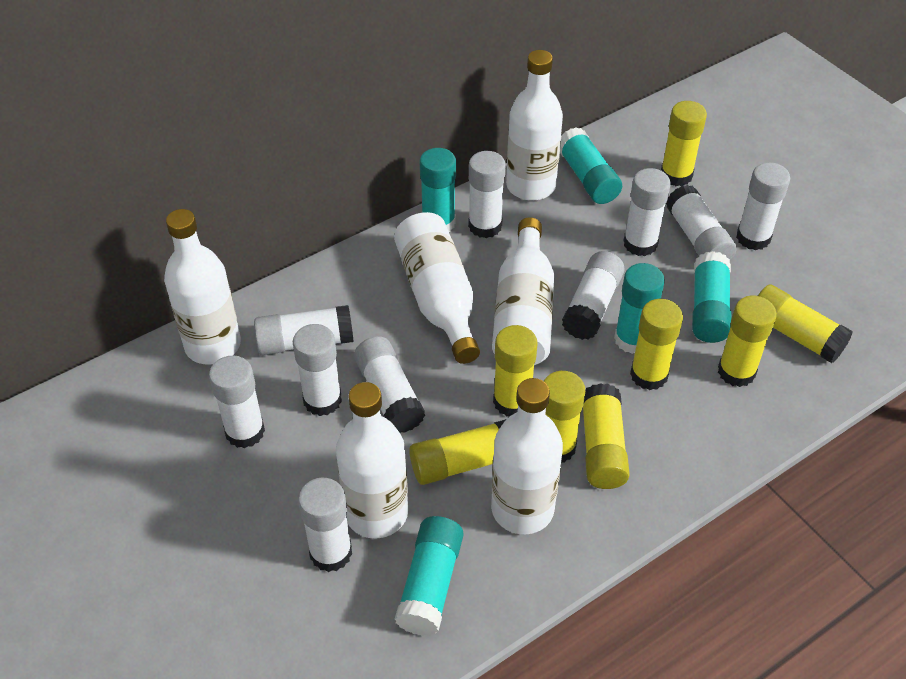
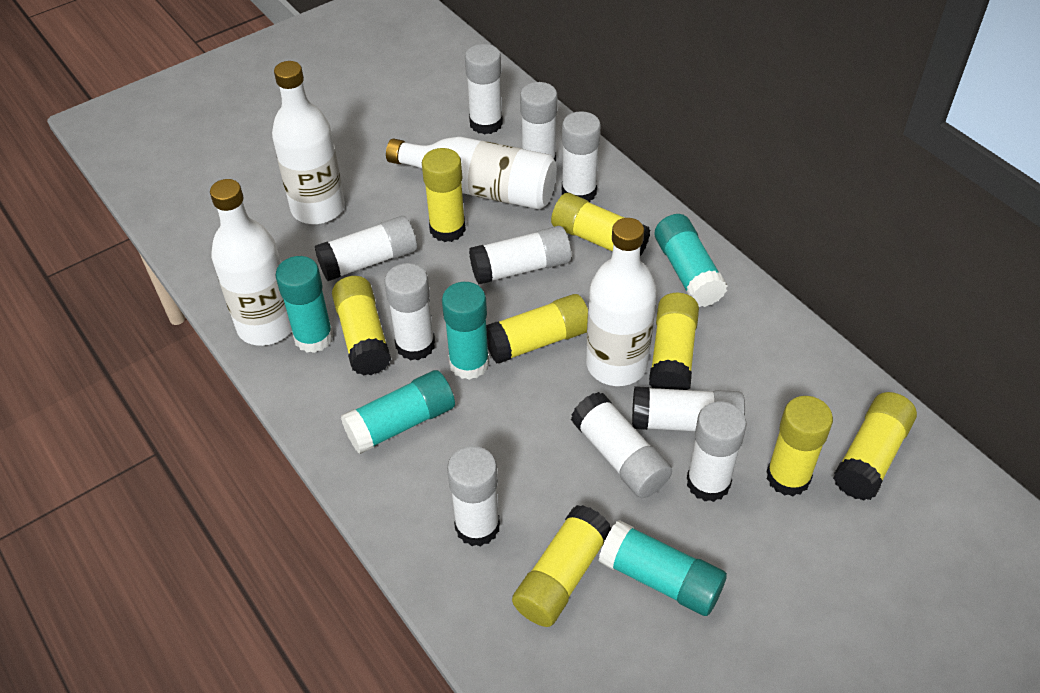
white bottle: [164,209,241,365] [336,382,408,539] [394,212,480,364] [491,378,563,534] [492,217,554,365] [506,50,563,201] = 6 -> [210,179,292,346] [272,61,345,224] [386,137,557,210] [586,218,657,386] = 4

